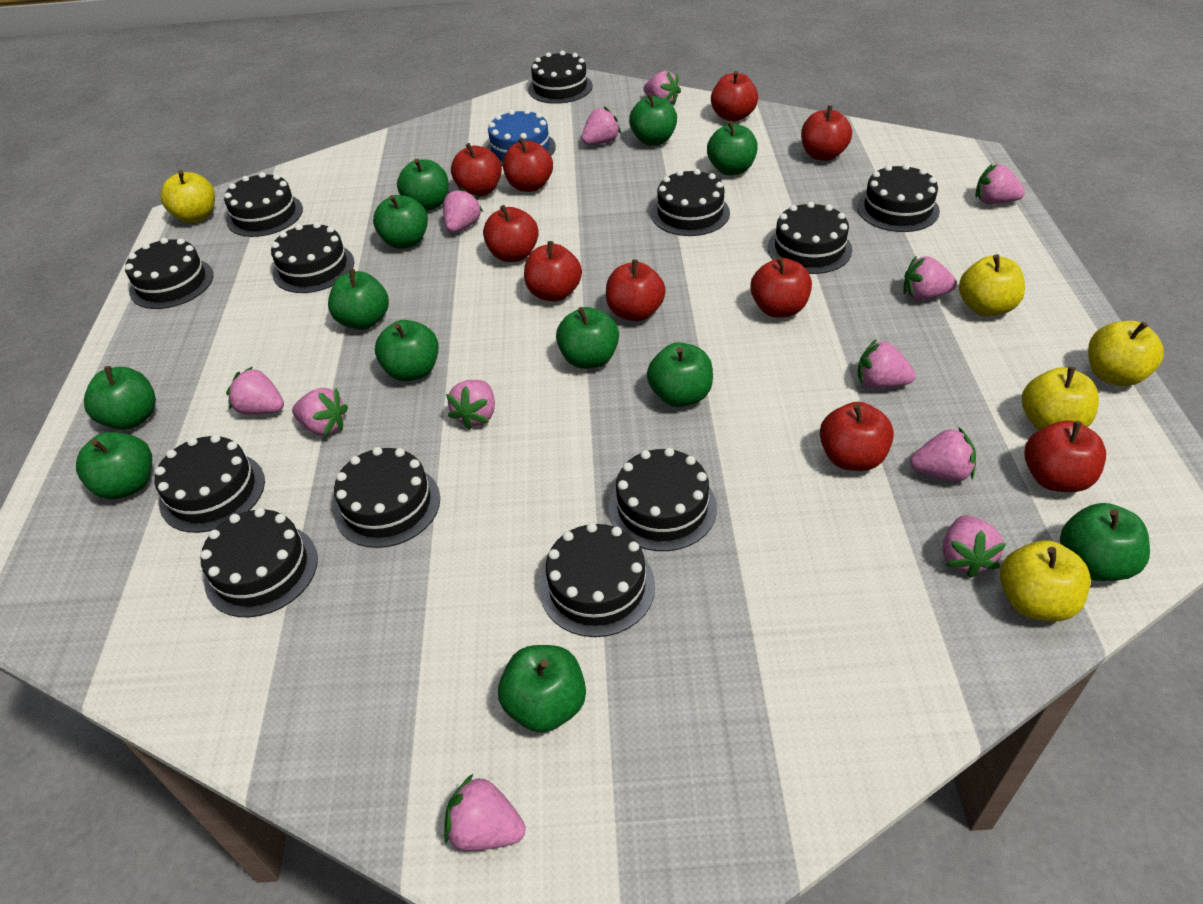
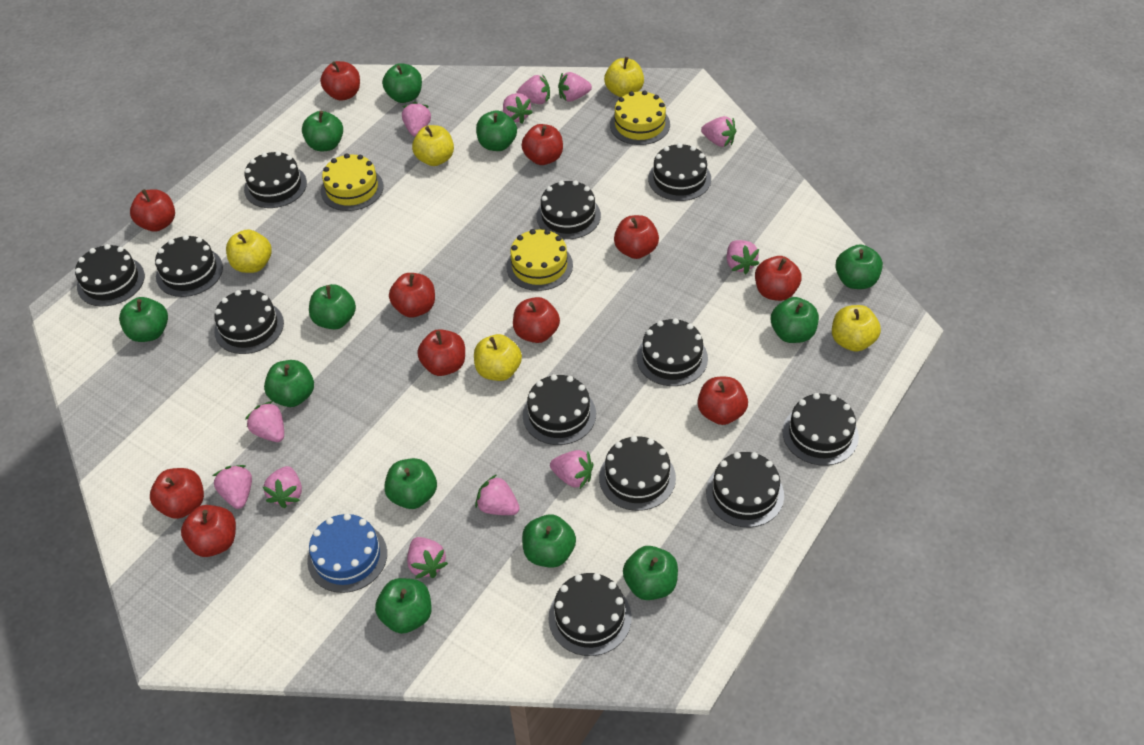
red apple: [451,143,502,197] [483,205,539,262] [503,138,553,192] [524,241,582,301] [606,259,666,321] [711,71,758,122] [750,257,812,318] [801,105,852,161] [820,402,894,471] [1024,421,1106,492] = 10 -> [130,189,175,232] [150,468,204,519] [181,505,236,557] [320,61,360,101] [389,273,435,317] [417,329,465,376] [513,297,560,343] [521,124,563,165] [614,215,659,259] [698,377,748,425] [755,256,802,301] = 11
yellow cake: none = 0 -> [321,154,384,211] [506,229,573,291] [610,90,670,145] = 3

